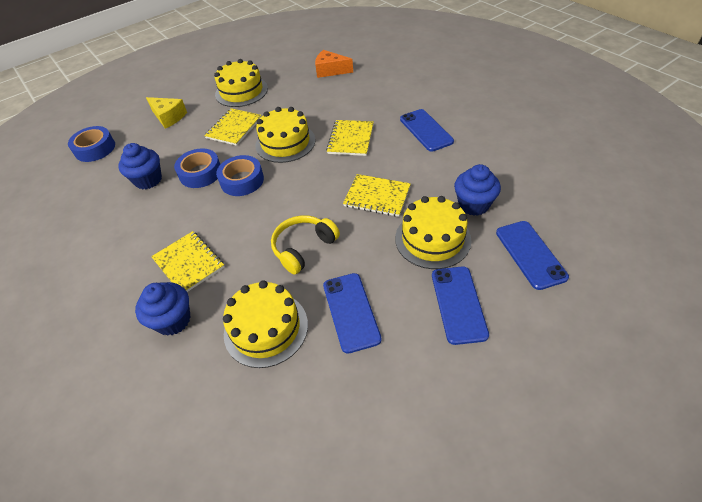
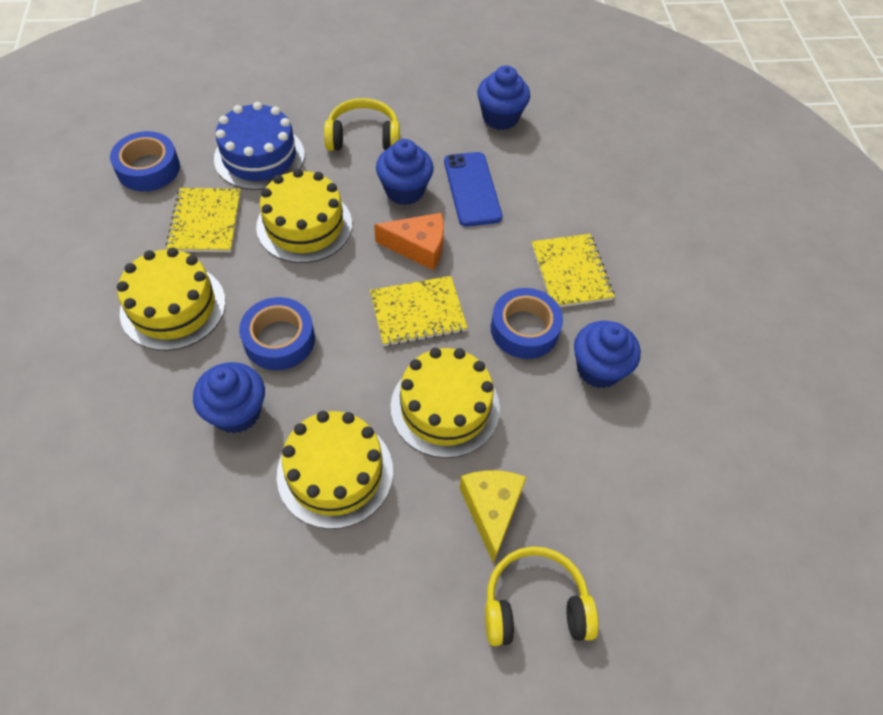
blue cake: none = 0 -> [214,102,305,190] = 1
blue cupcake: [118,143,162,189] [135,282,191,336] [454,164,501,216] = 3 -> [193,362,265,433] [376,139,434,205] [477,66,530,130] [574,321,641,388] = 4
blue phone: [323,273,382,354] [400,109,454,152] [432,266,489,345] [496,221,569,290] = 4 -> [444,152,502,227] = 1
yellow headphones: [271,215,340,274] = 1 -> [324,98,400,151] [485,546,599,646] = 2
yellow notebook: [151,231,225,292] [204,108,261,146] [326,120,374,156] [343,174,411,217] = 4 -> [166,188,241,252] [370,276,467,346] [531,234,615,307] = 3

